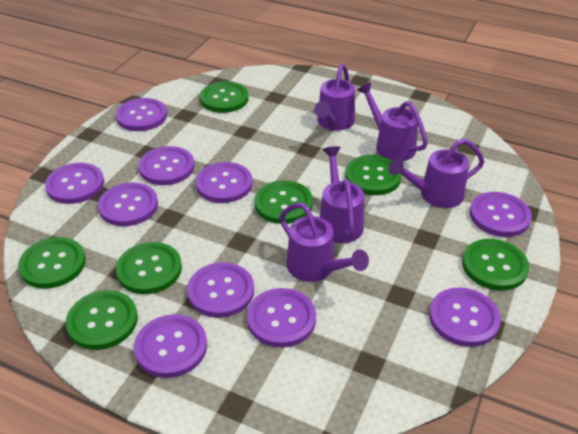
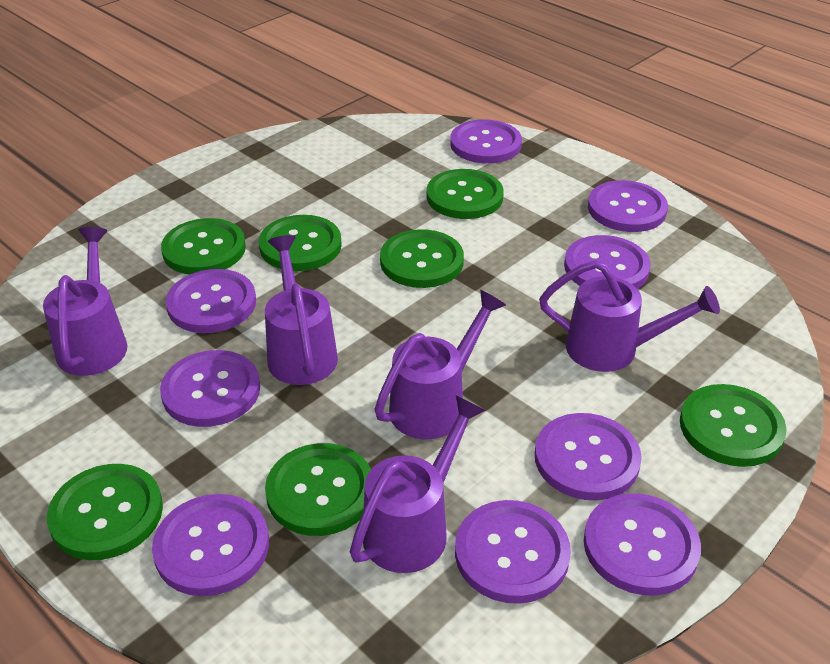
purple button: [45,163,104,204] [98,182,158,226] [116,98,167,131] [134,314,207,378] [138,146,194,185] [187,262,254,318] [196,162,252,203] [247,288,316,348] [429,287,501,347] [470,192,532,237] = 10 -> [152,494,269,596] [160,350,260,427] [166,269,256,333] [450,119,522,164] [455,500,571,604] [535,413,642,501] [564,235,651,289] [584,493,701,595] [588,180,668,232] = 9

